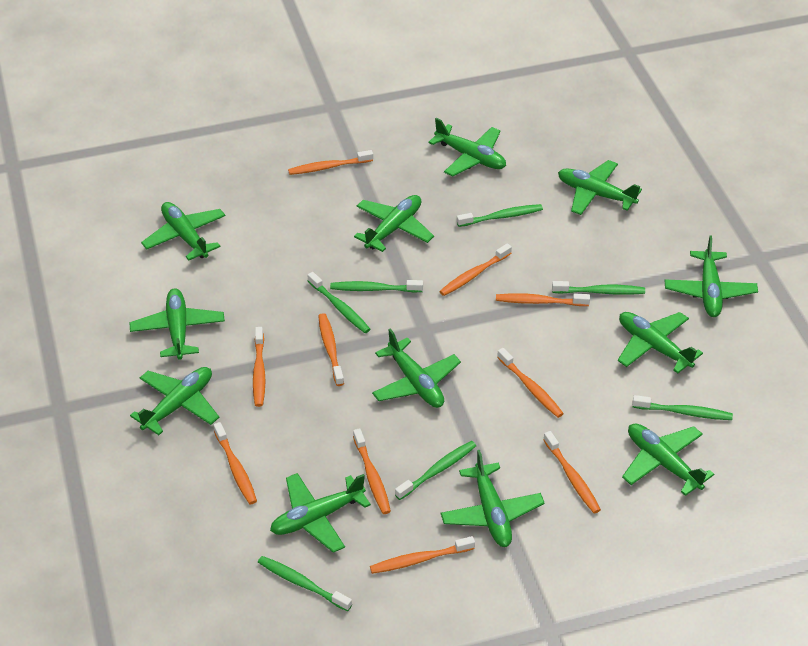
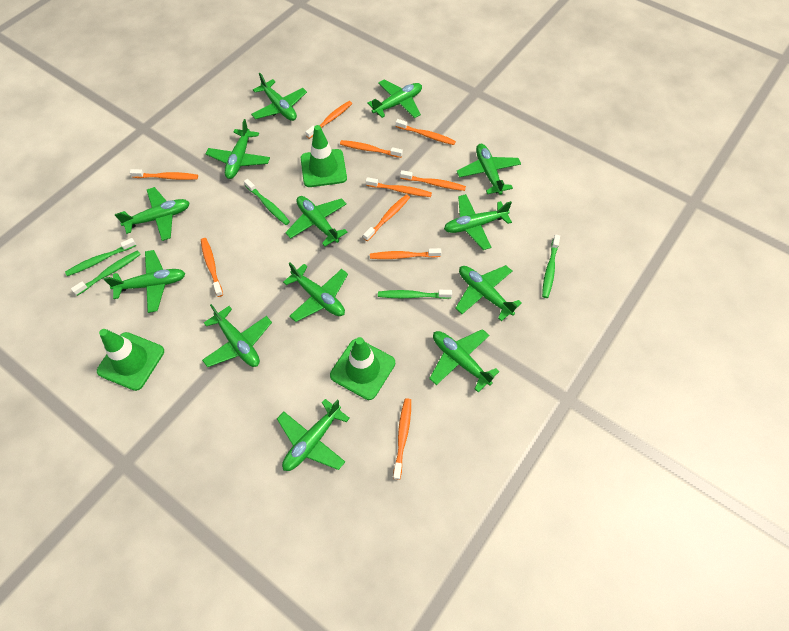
green plane: [129,288,225,360] [130,367,219,435] [141,202,225,261] [270,473,371,553] [354,195,434,252] [372,328,461,408] [428,118,506,177] [441,450,545,547] [558,160,642,215] [618,312,703,373] [622,423,714,496] [664,236,758,317] = 12 -> [104,250,185,313] [115,187,190,241] [202,304,272,367] [206,119,270,179] [251,73,307,121] [277,399,350,471] [283,263,348,322] [285,196,348,247] [367,79,422,118] [429,329,500,392] [444,194,512,250] [455,265,522,321] [457,144,521,195] = 13
green toothbrush: [258,556,352,611] [307,272,370,333] [330,280,423,292] [395,441,476,500] [457,204,543,227] [552,281,645,295] [632,395,733,420] = 7 -> [65,238,136,276] [71,250,141,296] [244,179,290,225] [378,290,452,299] [542,234,560,298] = 5
green traffic cone: none = 0 -> [97,329,164,391] [301,125,347,187] [330,337,395,400] = 3

